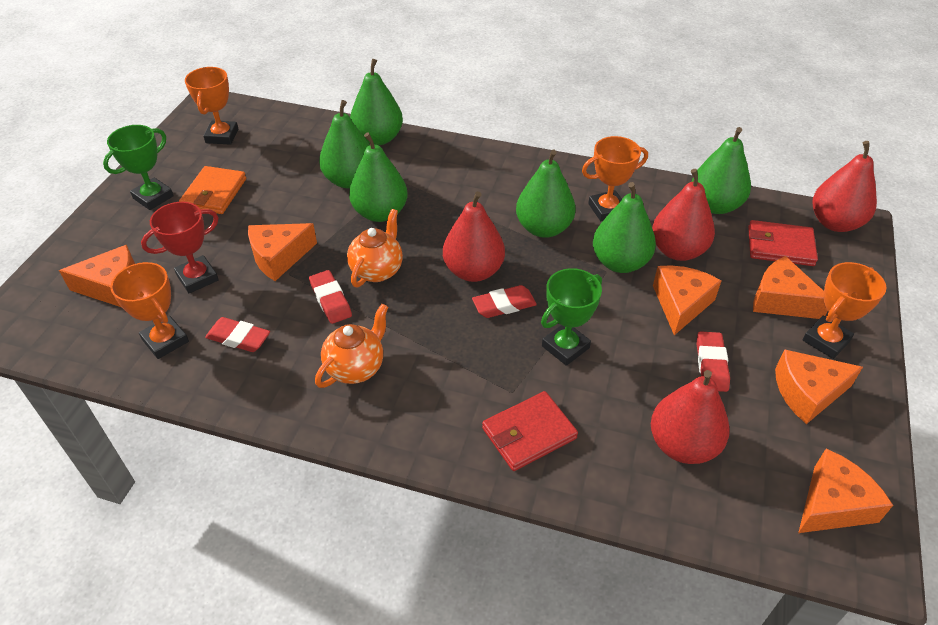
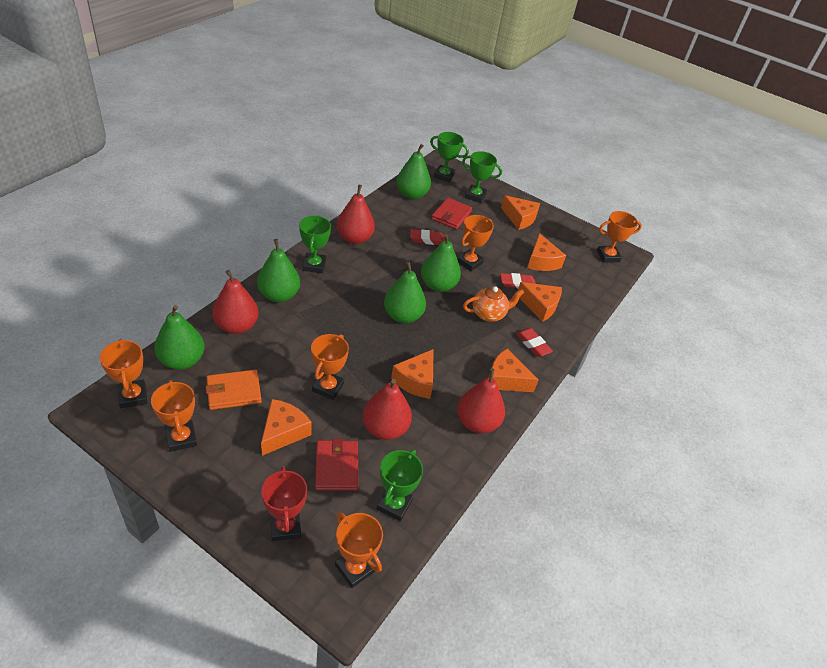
green pear: [319,100,370,188] [349,132,408,222] [350,59,403,145] [516,150,576,238] [593,182,656,273] [692,127,751,214] = 6 -> [154,305,204,370] [257,239,300,302] [384,262,426,323] [397,144,431,199] [421,234,461,292] = 5
green trophy: [103,125,174,210] [541,268,602,366] = 2 -> [299,216,331,273] [377,450,423,521] [430,132,469,182] [462,151,502,203] = 4
orange teapot: [315,304,388,388] [347,209,403,287] = 2 -> [463,286,524,322] = 1
orange trophy: [111,262,189,359] [185,67,238,145] [582,136,648,221] [803,262,886,359] = 4 -> [100,339,147,408] [151,380,197,452] [311,334,349,400] [335,512,383,588] [457,215,494,271] [597,211,642,263] = 6
red eraser: [205,317,270,352] [309,270,352,324] [472,285,537,318] [696,331,730,392] = 4 -> [410,229,445,245] [500,273,536,289] [516,328,553,357] = 3

